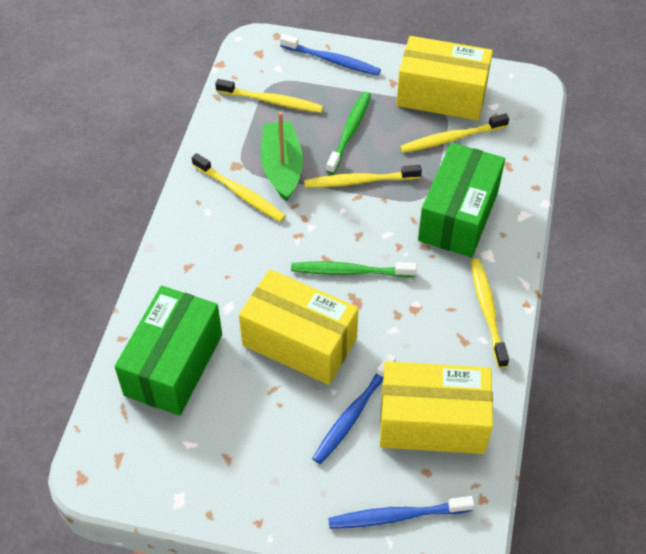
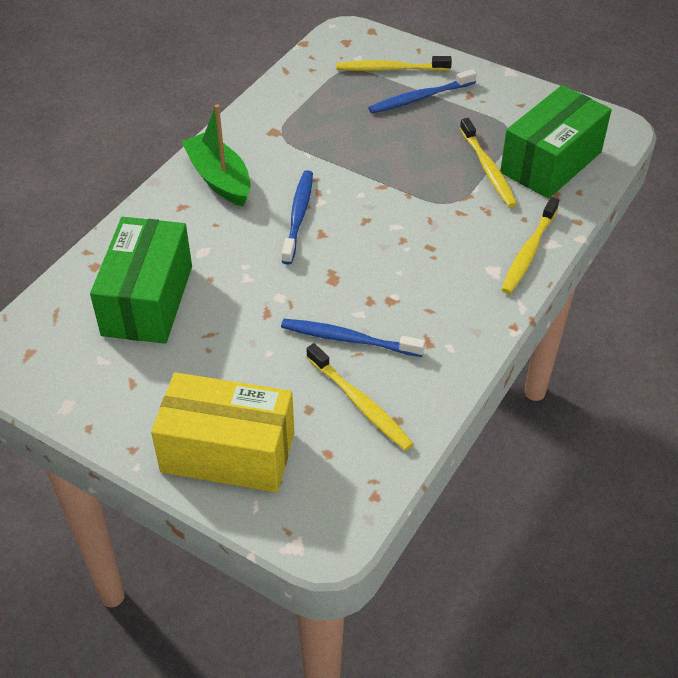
green toothbrush: [291,262,417,277] [326,92,371,174] = 2 -> none = 0
yellow box: [239,269,359,385] [380,361,493,454] [396,36,493,120] = 3 -> [151,372,294,492] = 1
yellow toothbrush: [192,153,286,222] [215,79,323,113] [304,165,422,188] [400,113,509,153] [471,258,509,368] = 5 -> [306,343,413,451] [336,56,452,71] [460,118,517,207] [501,197,559,294] = 4

